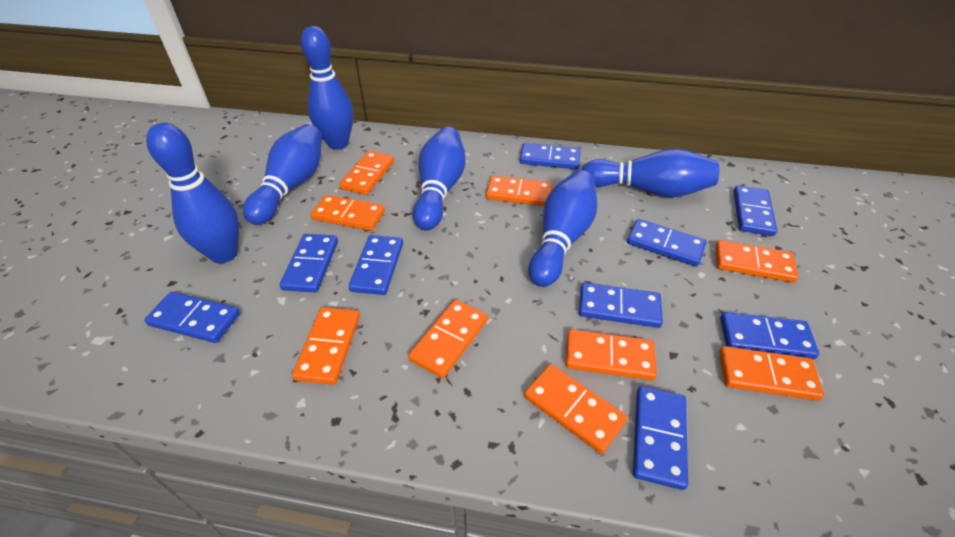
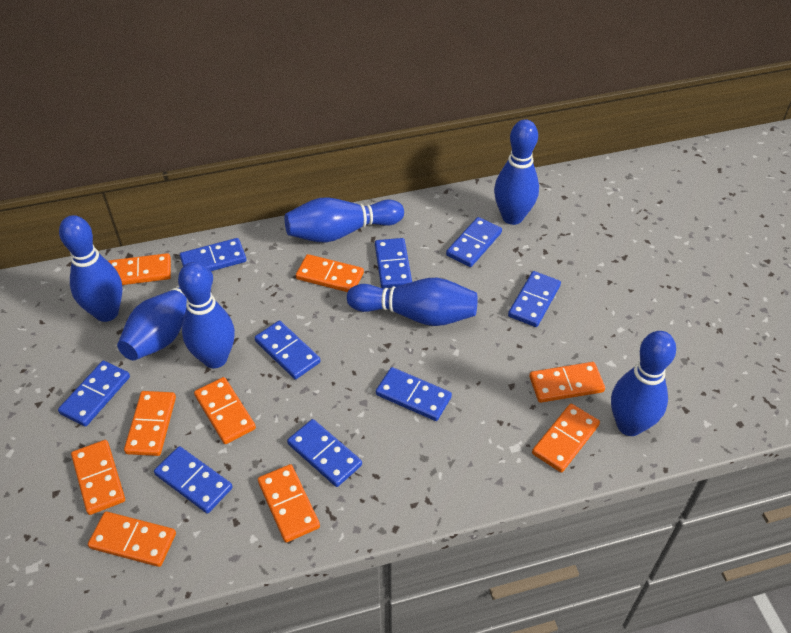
blue bowling pin: [146,123,239,263] [243,124,322,225] [301,26,353,150] [413,127,465,231] [529,170,598,287] [582,149,720,197] = 6 -> [59,215,123,322] [117,267,213,360] [178,262,235,368] [285,198,404,243] [347,278,477,326] [494,119,539,225] [611,331,676,436] = 7

